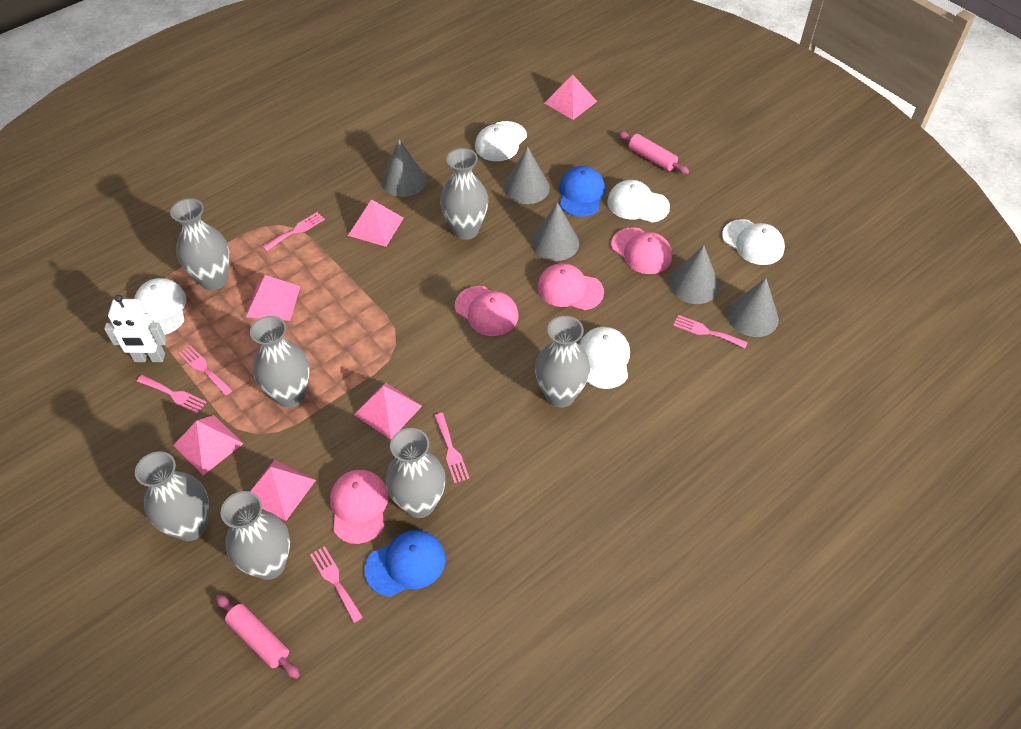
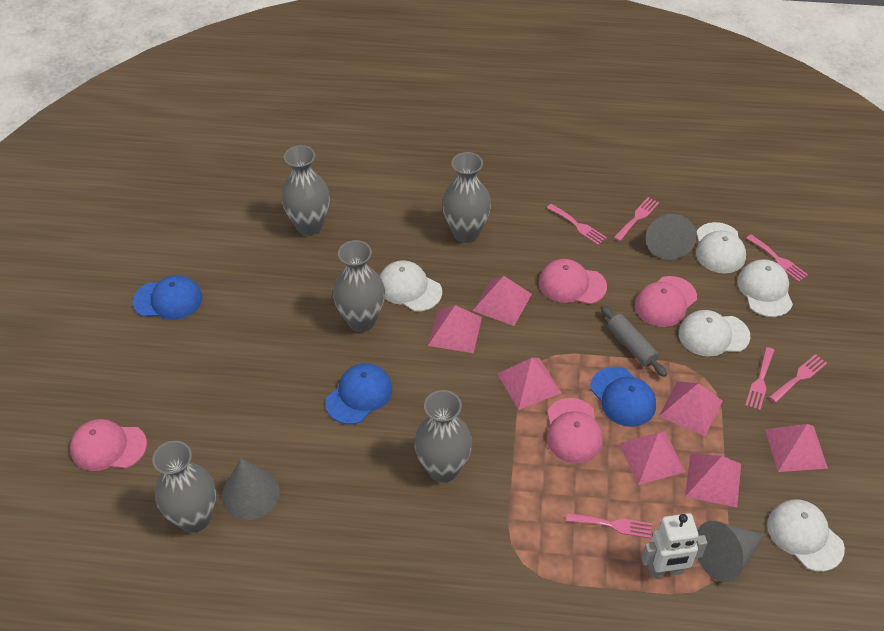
blue cap: [364,530,445,597] [559,166,605,216] = 2 -> [133,275,202,320] [325,363,392,424] [591,367,656,427] = 3
grey cone: [381,140,427,197] [504,146,550,204] [531,202,579,261] [669,245,719,304] [727,278,779,337] = 5 -> [222,458,280,520] [646,214,697,260] [697,521,765,582] = 3
grey rolling pin: none = 0 -> [601,305,667,377] = 1
grey vase: [135,451,209,541] [170,198,230,290] [221,491,290,580] [250,316,310,408] [386,428,445,518] [440,148,488,240] [535,316,590,407] = 7 -> [152,441,216,533] [281,145,330,236] [333,240,385,332] [414,390,472,483] [442,152,491,243] = 5
pink pyramid: [173,415,244,475] [246,275,301,321] [250,459,316,521] [348,199,404,247] [354,382,422,439] [545,74,597,120] = 6 -> [428,305,482,353] [473,276,532,326] [498,358,561,410] [619,431,685,485] [659,381,722,437] [685,454,741,508] [765,424,828,472] = 7
pink rolling pin: [216,594,300,679] [618,131,689,174] = 2 -> none = 0

